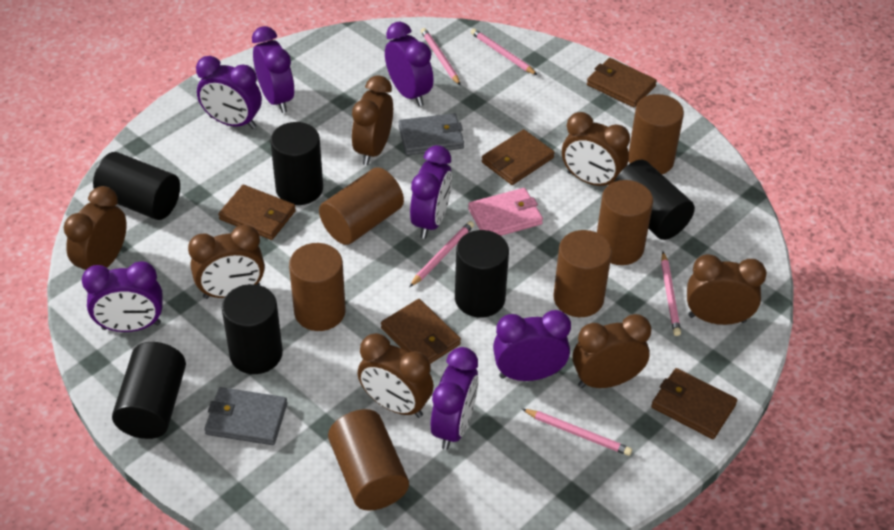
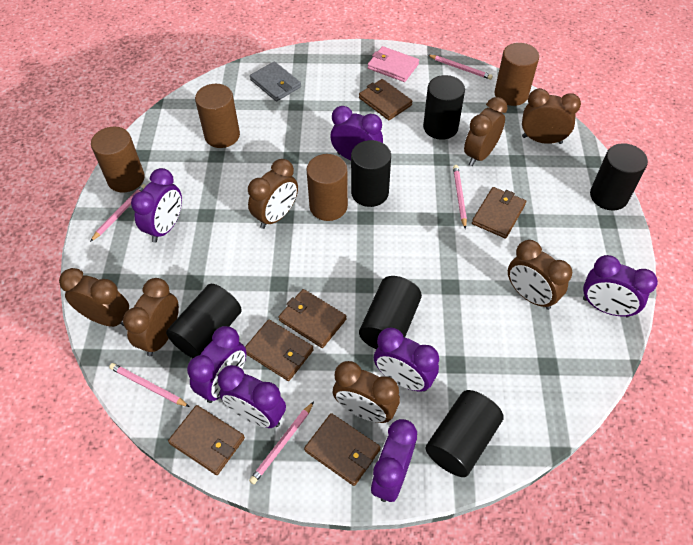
brown cylinder: [289,243,346,331] [319,167,404,245] [328,409,409,511] [553,230,612,317] [597,180,653,265] [629,94,684,174] = 6 -> [91,126,145,193] [195,84,240,148] [306,154,348,221] [494,43,539,106] = 4
brown wallet: [218,185,296,240] [381,299,461,364] [482,129,555,185] [587,58,657,108] [651,368,737,439] = 5 -> [168,405,245,475] [245,319,314,381] [278,289,347,348] [304,413,381,486] [359,79,413,120] [472,187,526,238] = 6
grey wallet: [204,387,287,445] [398,113,464,155] = 2 -> [250,61,301,102] = 1

